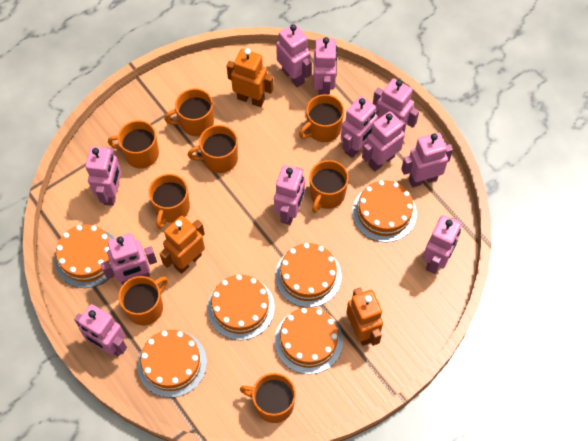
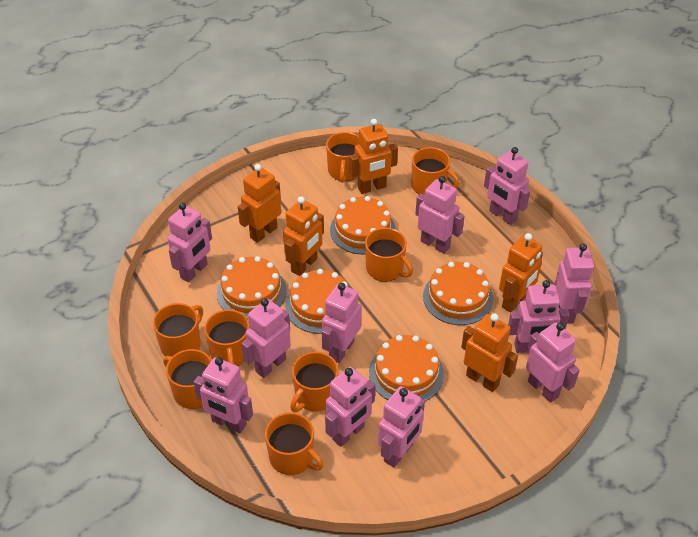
orange cake: [54,225,114,288] [138,330,207,398] [207,275,275,340] [275,243,342,307] [275,307,343,374] [352,180,417,242] = 6 -> [217,256,287,319] [285,269,349,334] [330,196,396,254] [369,335,444,401] [423,262,493,325] = 5
orange robot: [160,216,205,274] [227,48,274,107] [346,287,383,346] = 3 -> [238,164,281,243] [283,197,324,276] [350,119,398,194] [461,313,518,392] [499,233,543,313] = 5

